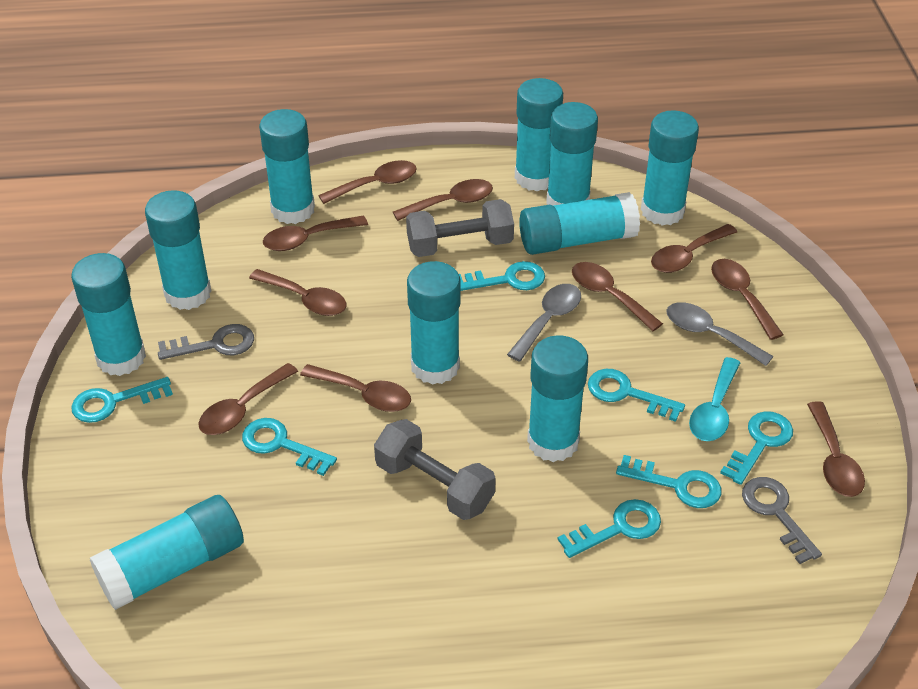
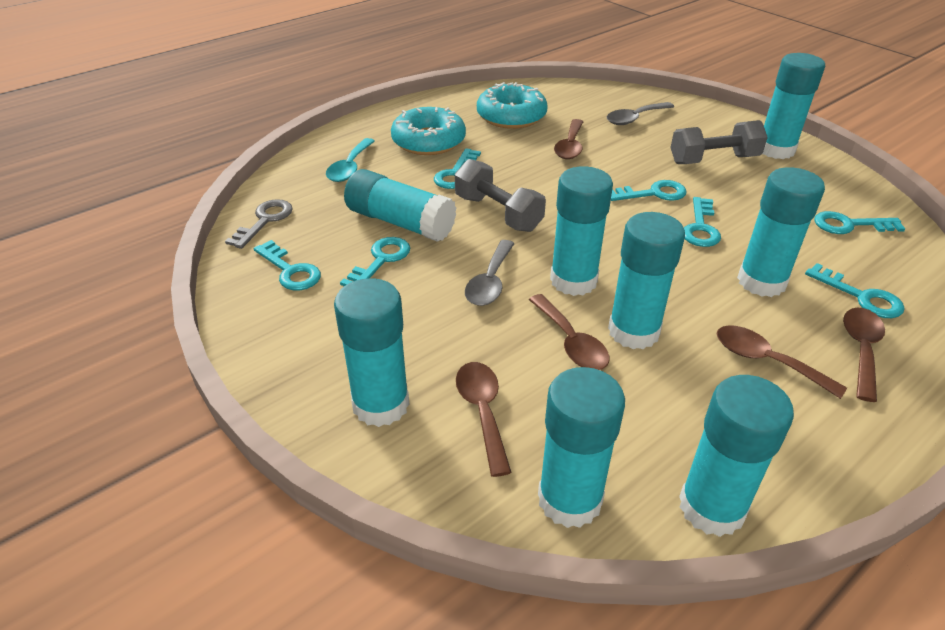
brown spoon: [198,363,298,435] [249,269,346,316] [263,215,368,251] [300,364,411,412] [318,160,417,204] [393,179,493,221] [572,262,663,331] [651,224,737,273] [711,259,784,340] [807,401,865,497] = 10 -> [456,362,512,477] [529,294,610,370] [554,119,583,159] [716,325,847,399] [843,308,885,402] = 5
grey key: [158,324,254,360] [742,477,822,564] = 2 -> [225,199,293,249] = 1
turquoise donut: none = 0 -> [391,107,466,155] [477,82,548,129] = 2
turquoise glue stick: [71,253,146,376] [90,495,244,610] [145,190,211,310] [259,109,315,224] [407,261,461,385] [515,78,563,191] [519,192,640,255] [527,335,588,462] [546,102,598,206] [641,110,699,226] = 10 -> [334,278,410,427] [344,169,457,242] [538,367,625,528] [550,166,613,296] [608,212,685,349] [679,375,794,537] [737,167,825,297] [762,53,825,159] = 8

